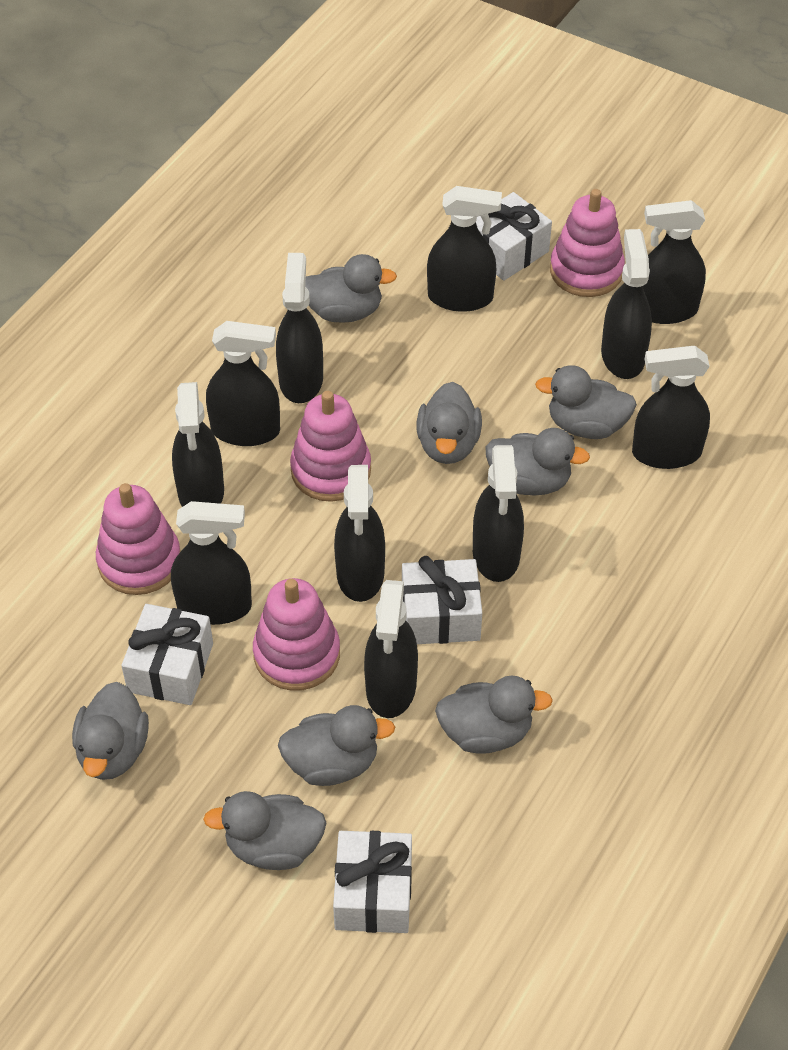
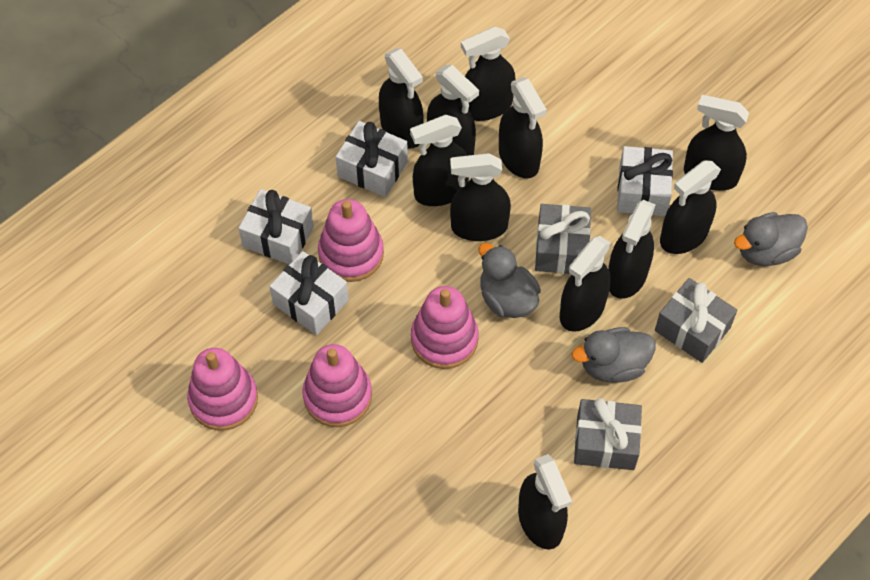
grey duck: [72,682,149,780] [203,791,326,870] [278,705,395,786] [305,254,397,323] [416,382,482,464] [435,675,553,754] [485,428,590,496] [535,365,637,439] = 8 -> [479,243,541,318] [572,327,656,383] [734,212,808,266] = 3
grey gift: none = 0 -> [535,204,591,274] [574,398,642,470] [655,278,737,363] = 3

